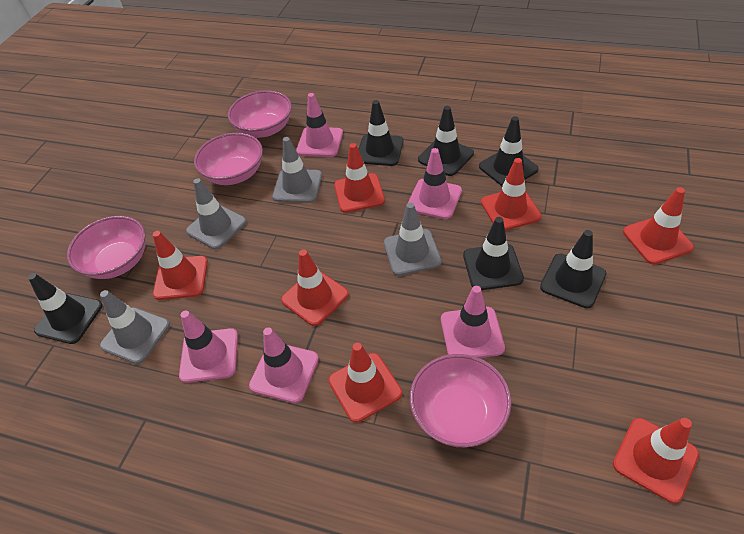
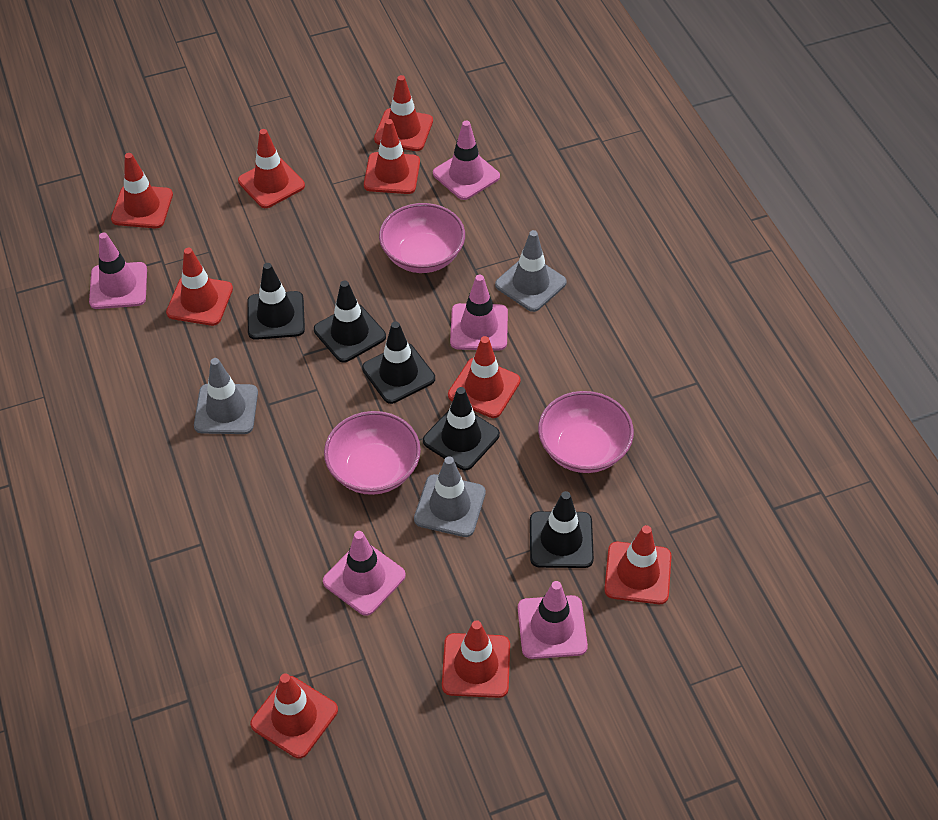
black traffic cone: [28,273,102,344] [358,100,404,166] [418,106,474,176] [463,217,524,290] [479,116,539,186] [540,230,606,308] = 6 -> [247,263,305,340] [314,281,386,363] [362,321,435,404] [423,387,500,470] [530,491,594,568] = 5
grey traffic cone: [100,290,170,364] [186,178,247,249] [272,137,322,203] [384,202,442,276] = 4 -> [194,358,258,434] [414,456,486,537] [495,230,567,312] = 3
pink bowl: [67,216,146,279] [194,133,263,185] [228,90,292,138] [410,354,511,447] = 4 -> [324,411,421,495] [379,203,465,273] [538,391,634,473] = 3
red traffic cone: [153,231,208,300] [281,249,349,326] [328,342,402,423] [334,143,385,213] [481,158,542,231] [613,418,699,503] [623,187,694,264] = 7 -> [111,153,173,228] [166,248,233,326] [238,129,305,208] [250,673,338,758] [364,119,420,194] [374,75,433,151] [442,620,510,698] [448,336,521,418] [604,525,672,604] = 9

